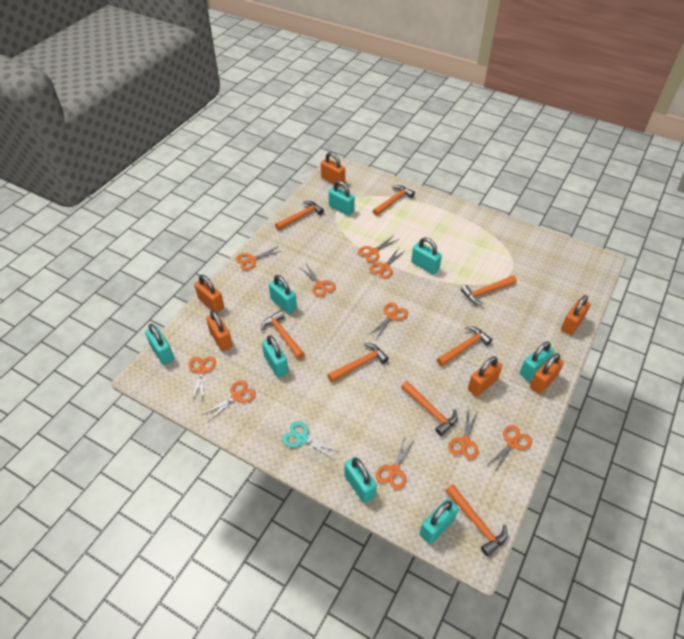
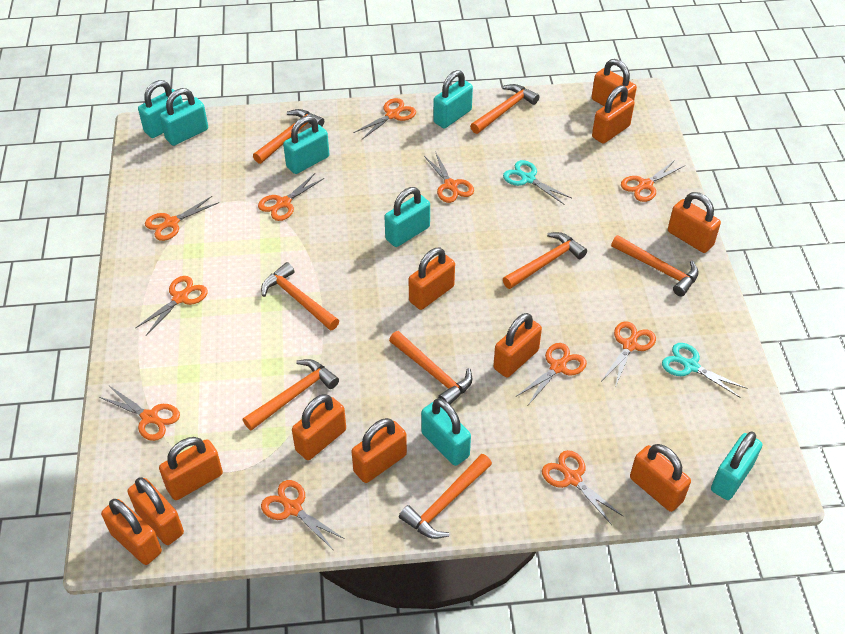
orange padlock: [194,275,224,313] [206,310,233,351] [321,152,345,187] [468,356,502,396] [530,353,564,394] [561,295,590,335] = 6 -> [101,499,162,565] [128,477,184,545] [159,437,223,500] [292,394,346,460] [351,418,407,483] [409,248,455,310] [493,313,542,377] [592,59,637,106] [592,85,635,144] [630,444,691,512] [668,192,721,253] = 11
orange scissors: [189,356,216,401] [202,380,256,421] [236,246,281,270] [299,264,336,297] [358,236,399,262] [369,248,406,279] [369,302,408,338] [376,437,415,490] [448,411,478,460] [486,425,532,472] = 10 -> [99,386,180,441] [136,276,208,335] [145,196,219,241] [258,173,324,221] [261,480,345,549] [353,98,416,139] [424,151,474,203] [517,343,587,405] [542,450,623,525] [602,321,656,387] [621,159,684,202] = 11
turquoise padlock: [145,324,174,365] [262,335,288,377] [269,275,297,314] [329,181,355,216] [344,457,377,503] [411,237,442,275] [420,499,458,544] [520,341,555,381] = 8 -> [138,80,183,138] [160,88,208,146] [283,116,329,174] [384,187,430,247] [421,398,471,466] [433,70,473,128] [711,431,762,500] = 7
turquoise scissors: [282,422,339,459] = 1 -> [503,160,572,204] [662,343,747,398] = 2

